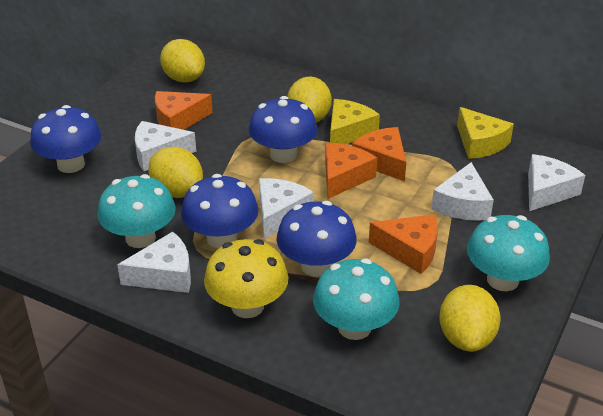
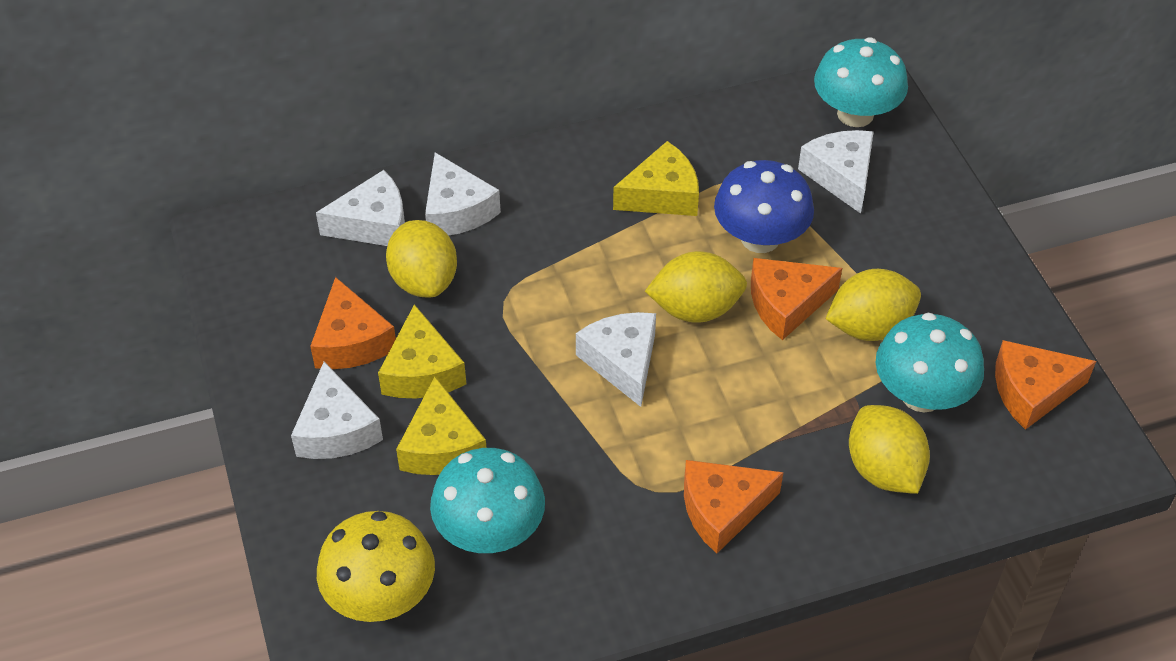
blue mushroom: [30,105,102,173] [181,174,259,248] [249,96,318,163] [277,201,357,277] = 4 -> [714,160,814,253] = 1
yellow cheese: [330,99,380,145] [457,107,514,159] = 2 -> [378,304,466,398] [396,377,486,475] [613,141,699,216] = 3

